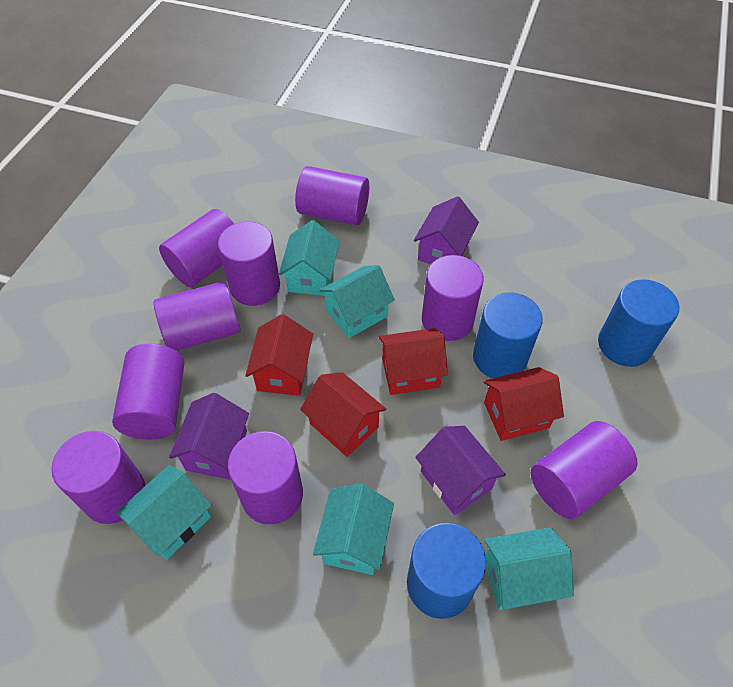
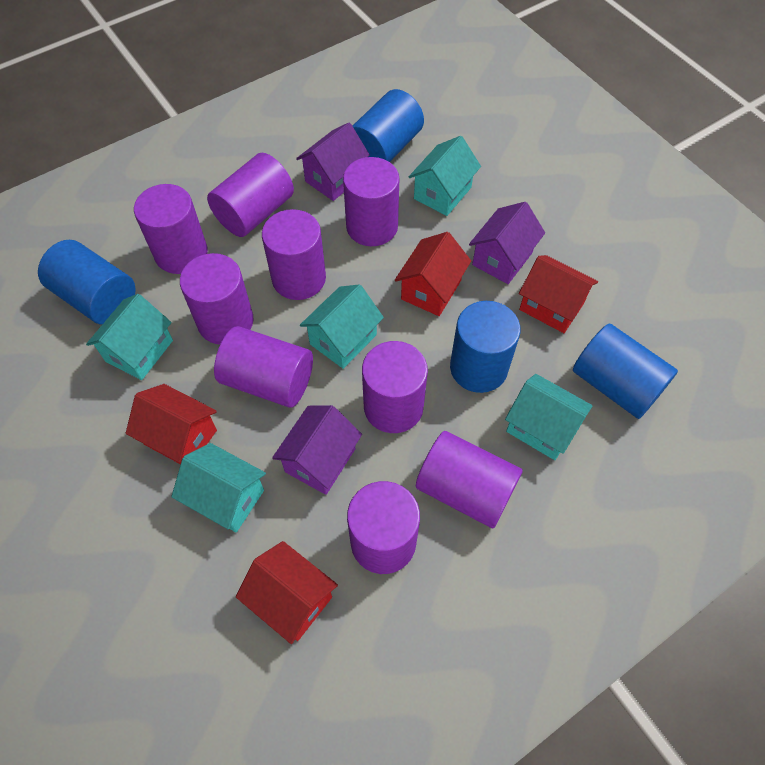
blue cylinder: [407,523,486,619] [473,292,543,378] [598,279,679,367] = 3 -> [38,240,136,325] [353,89,424,162] [450,301,521,393] [573,324,678,419] = 4

